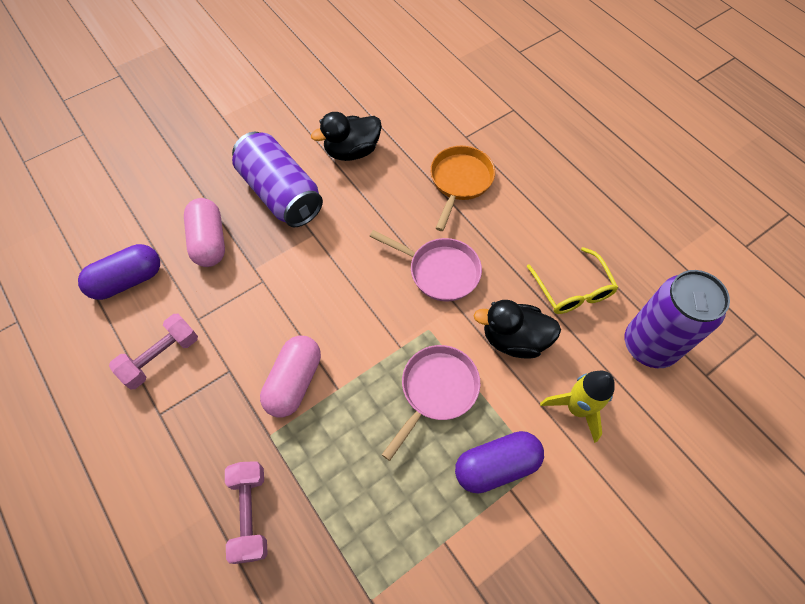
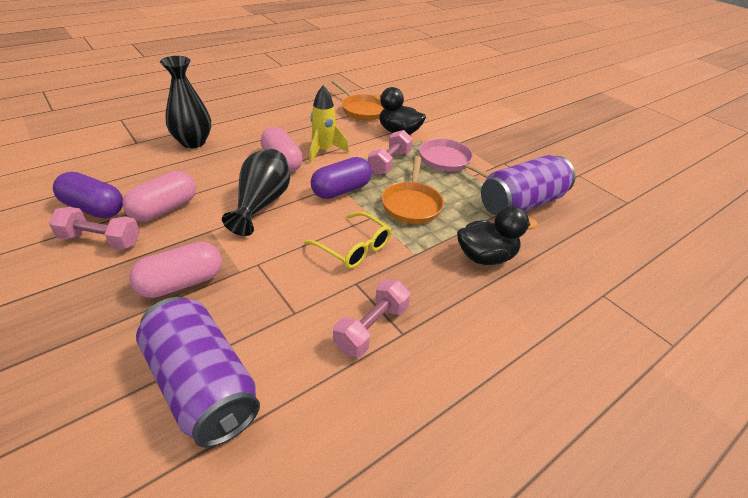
black vase: none = 0 -> [160,56,211,148] [222,149,290,236] = 2
orange pan: [430,146,495,231] = 1 -> [332,80,384,121] [382,156,444,224] = 2
pink capsule: [184,198,225,267] [260,336,321,418] = 2 -> [122,171,196,222] [129,242,222,298] [261,127,303,172] = 3
pink dumbbell: [109,314,198,390] [225,461,268,564] = 2 -> [49,207,140,250] [333,279,410,357] [368,130,413,175] = 3
pink pan: [369,230,482,302] [382,345,480,461] = 2 -> [419,138,490,178] = 1

